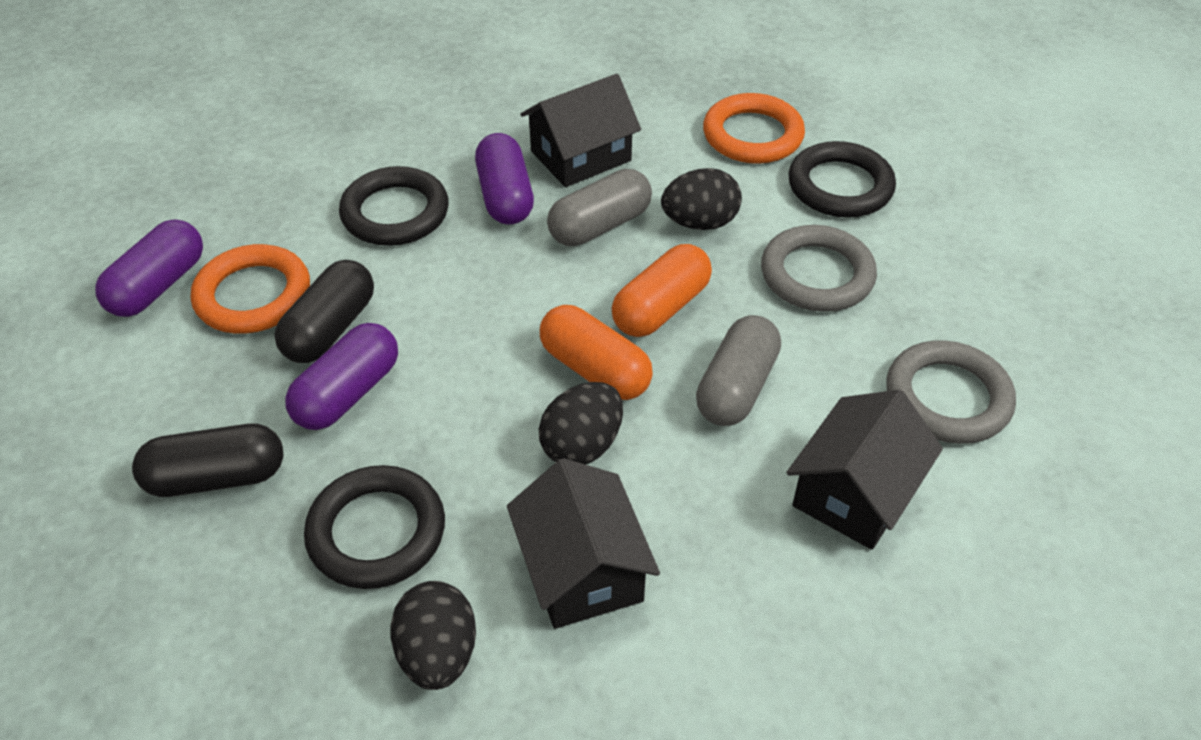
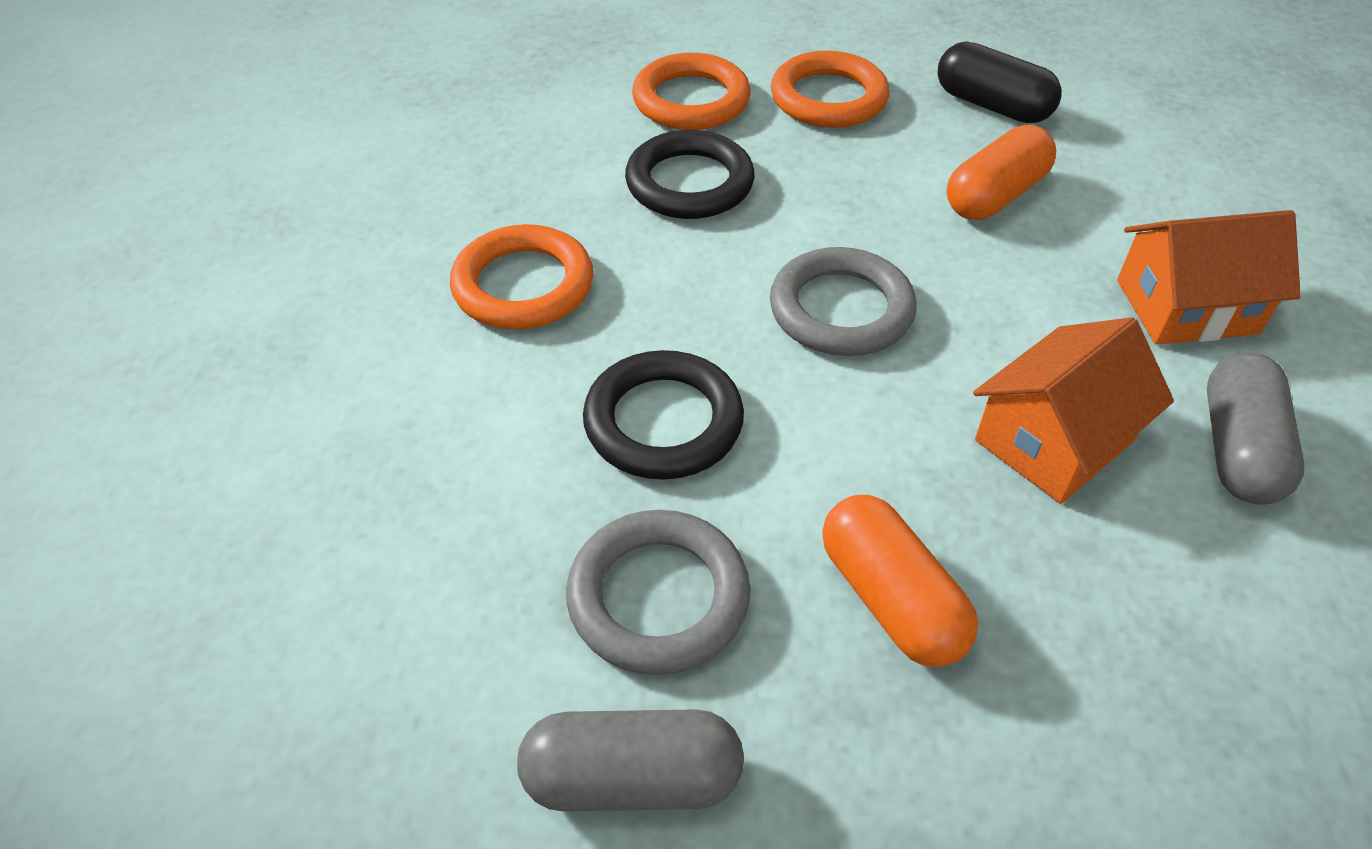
black capsule: [132,424,283,497] [274,260,374,363] = 2 -> [938,42,1061,123] = 1
black egg: [390,581,476,690] [539,382,623,465] [661,168,742,230] = 3 -> none = 0
black house: [507,458,660,629] [521,74,641,187] [786,390,943,550] = 3 -> none = 0
black ring: [304,465,445,589] [339,166,449,246] [788,141,896,218] = 3 -> [583,350,744,480] [625,130,755,219] = 2
orange house: none = 0 -> [973,317,1174,504] [1117,210,1301,344] = 2
orange ring: [191,244,310,334] [703,93,805,164] = 2 -> [450,224,593,329] [632,53,751,130] [771,51,889,128] = 3
purple capsule: [95,219,203,317] [285,323,398,430] [475,133,534,225] = 3 -> none = 0

